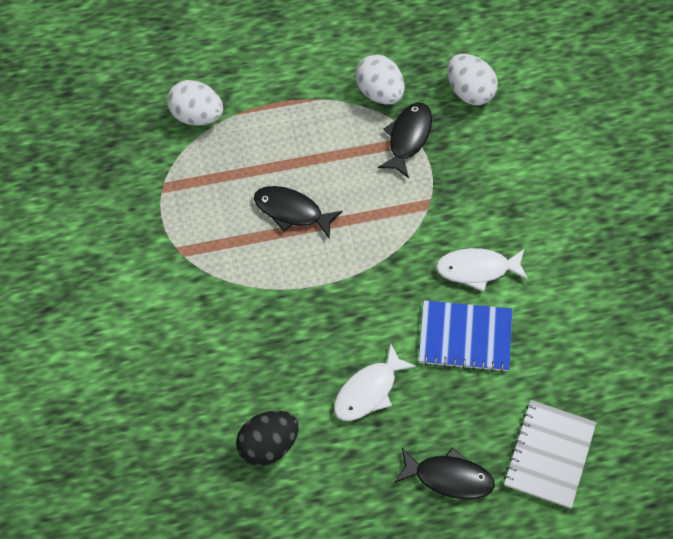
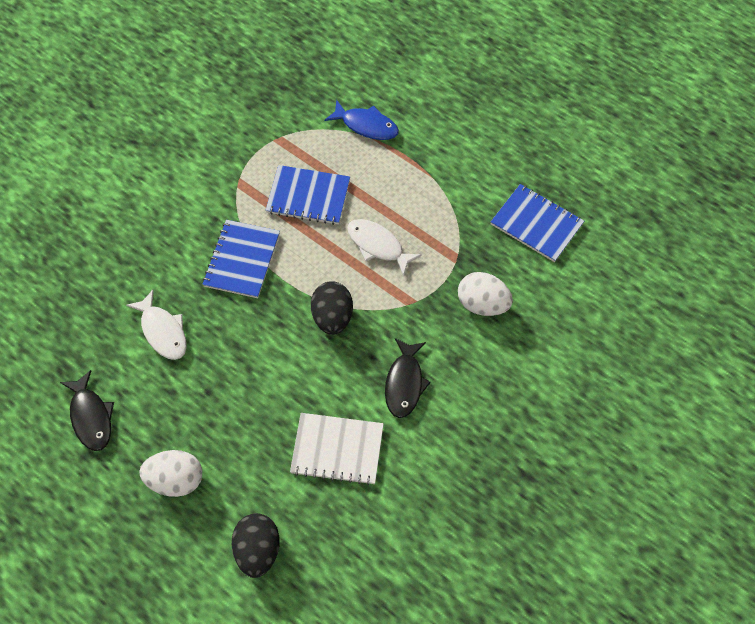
black egg: [236,411,299,466] = 1 -> [232,513,280,578] [311,281,353,335] = 2
black fish: [254,186,343,238] [378,102,432,178] [394,448,495,499] = 3 -> [60,370,114,451] [385,338,431,418] = 2
blue fish: none = 0 -> [324,100,399,140] = 1
blue notebook: [419,300,512,372] = 1 -> [202,220,280,298] [266,165,350,225] [491,184,584,262] = 3
white egg: [167,80,223,126] [355,54,405,105] [447,54,498,105] = 3 -> [140,450,202,497] [458,272,513,316] = 2

